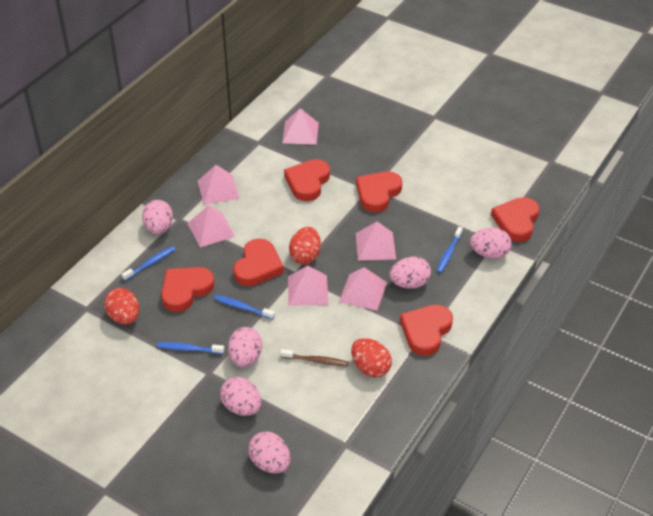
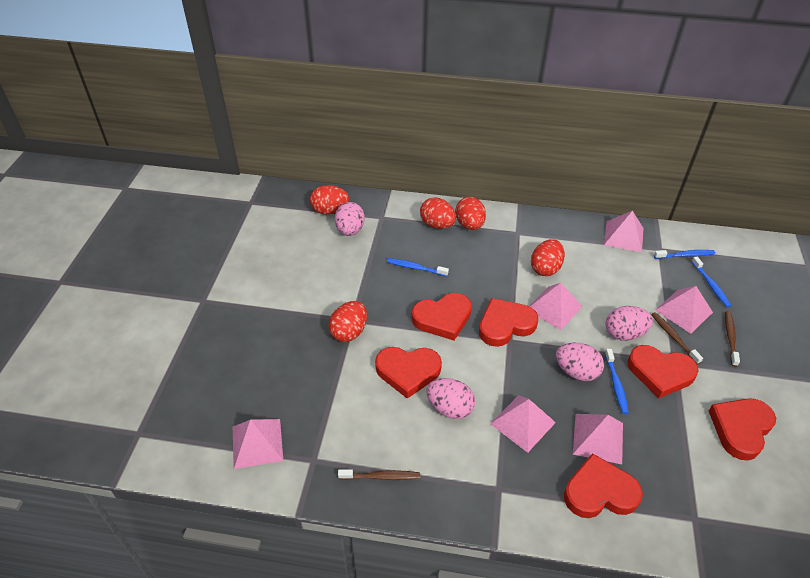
brown toothbrush: [281,349,349,367] = 1 -> [338,469,420,480] [651,312,703,364] [725,311,740,367] = 3
pink egg: [142,200,173,234] [220,377,261,416] [228,327,262,367] [248,431,291,473] [389,256,431,289] [470,228,512,259] = 6 -> [335,202,365,236] [427,378,475,419] [556,343,604,381] [606,306,653,341] = 4
red egg: [104,288,140,325] [289,227,321,264] [351,338,392,378] = 3 -> [310,185,349,214] [329,301,367,342] [420,197,456,229] [455,197,486,230] [531,239,565,276] = 5

